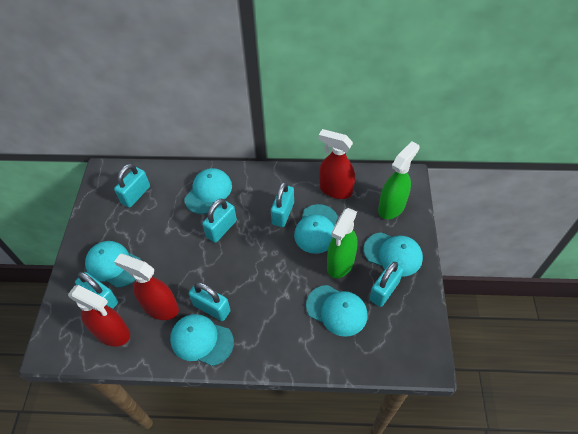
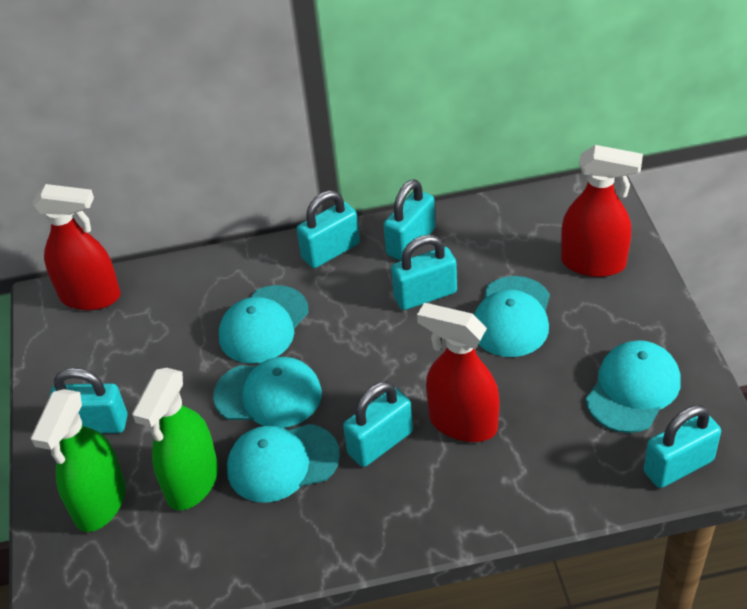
turquoise cap: [85,241,141,288] [170,314,234,366] [184,168,232,214] [294,204,338,254] [306,285,367,337] [364,232,423,276] = 6 -> [213,357,322,428] [219,285,309,364] [227,424,340,503] [474,276,550,357] [586,340,681,433] = 5

